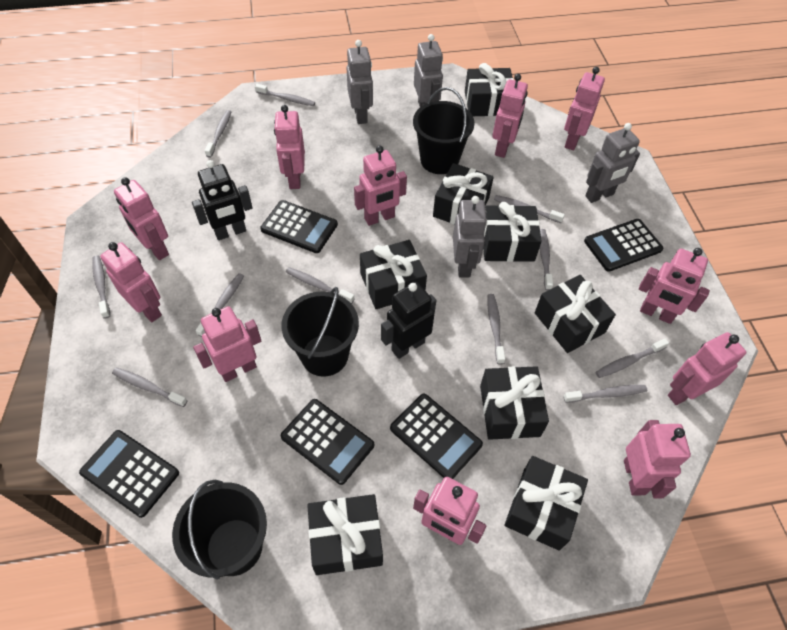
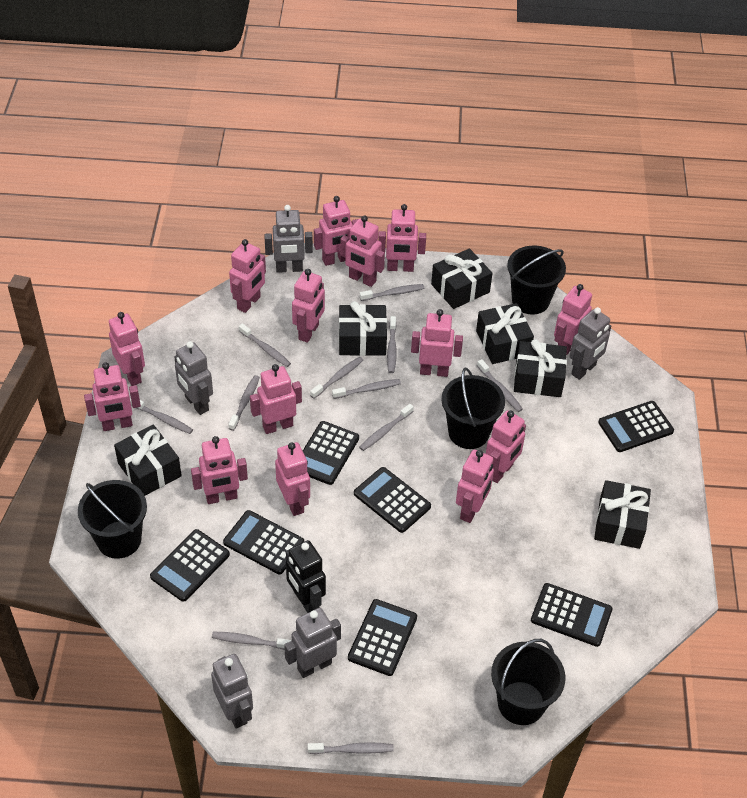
black bucket: [172,480,267,579] [281,287,359,377] [413,87,475,174] = 3 -> [78,480,147,559] [442,368,505,449] [491,639,566,725] [507,246,566,315] = 4
black calculator: [79,430,179,518] [260,200,338,253] [281,399,374,485] [390,394,483,479] [584,219,663,272] = 5 -> [150,529,230,602] [223,510,304,574] [303,421,359,485] [348,599,417,676] [354,467,431,533] [531,583,613,647] [598,401,674,452] = 7
black gift: [307,494,383,575] [360,240,427,309] [433,163,494,225] [465,63,514,116] [480,366,549,440] [483,202,542,262] [504,456,588,551] [535,275,616,353] = 8 -> [114,425,182,496] [339,301,387,356] [431,248,493,309] [476,303,534,364] [514,339,567,397] [594,480,651,549] = 6
black robot: [192,160,253,240] [381,282,436,359] = 2 -> [286,540,326,613] = 1
grey robot: [346,40,373,124] [414,34,443,107] [453,196,487,277] [585,123,640,203] = 4 -> [174,341,213,415] [211,654,253,729] [264,205,313,273] [284,608,341,678] [570,307,611,380] = 5
pink robot: [100,242,162,322] [114,177,169,260] [193,306,261,382] [274,105,305,189] [354,146,407,226] [413,477,486,545] [492,74,528,158] [564,67,605,150] [624,420,691,499] [639,248,710,324] [668,332,746,405] = 11 -> [84,362,141,431] [109,312,145,386] [191,436,248,504] [229,239,266,313] [250,364,302,434] [275,442,310,516] [292,269,325,343] [314,196,358,266] [340,215,385,287] [378,204,426,272] [411,309,463,377] [456,450,494,523] [486,410,526,483] [554,284,592,354] = 14

